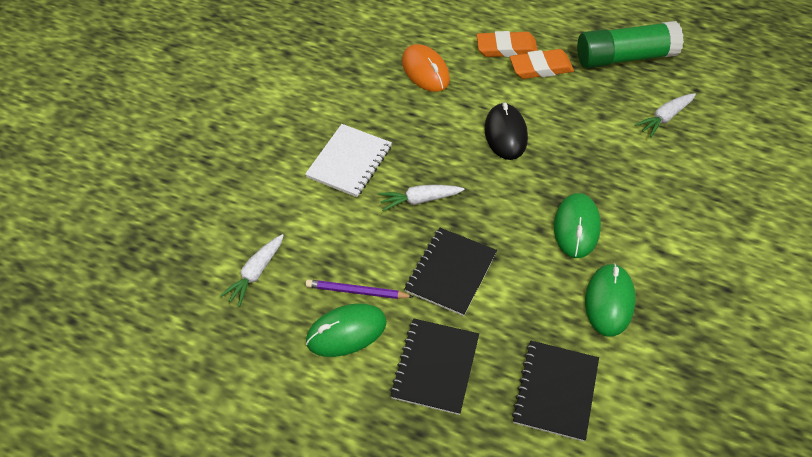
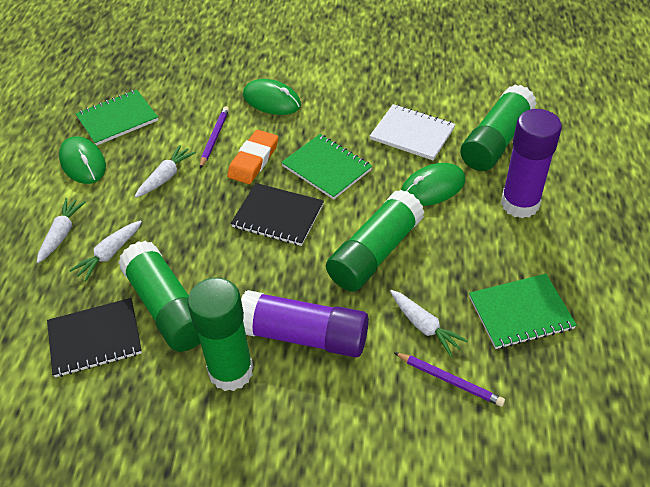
black mouse: [484,103,528,160] = 1 -> none = 0
black notebook: [390,318,479,415] [404,228,497,316] [512,341,599,442] = 3 -> [47,298,142,377] [231,183,324,246] = 2
green glue stick: [577,21,684,68] = 1 -> [118,240,200,352] [187,277,253,391] [326,189,425,292] [460,85,537,171] = 4
green notebook: none = 0 -> [76,90,158,146] [281,134,372,200] [469,274,577,349] = 3
orange eraser: [477,31,538,57] [510,49,574,79] = 2 -> [227,130,278,184] = 1
orange mouse: [402,44,450,92] = 1 -> none = 0
purple glue stick: none = 0 -> [241,290,369,357] [501,109,562,218] = 2
purple pencil: [306,279,414,299] = 1 -> [200,106,229,168] [394,352,505,407] = 2
white carrot: [220,234,284,307] [378,185,464,211] [635,93,696,137] = 3 -> [37,198,86,263] [69,221,142,282] [135,145,196,198] [390,290,468,357] = 4

